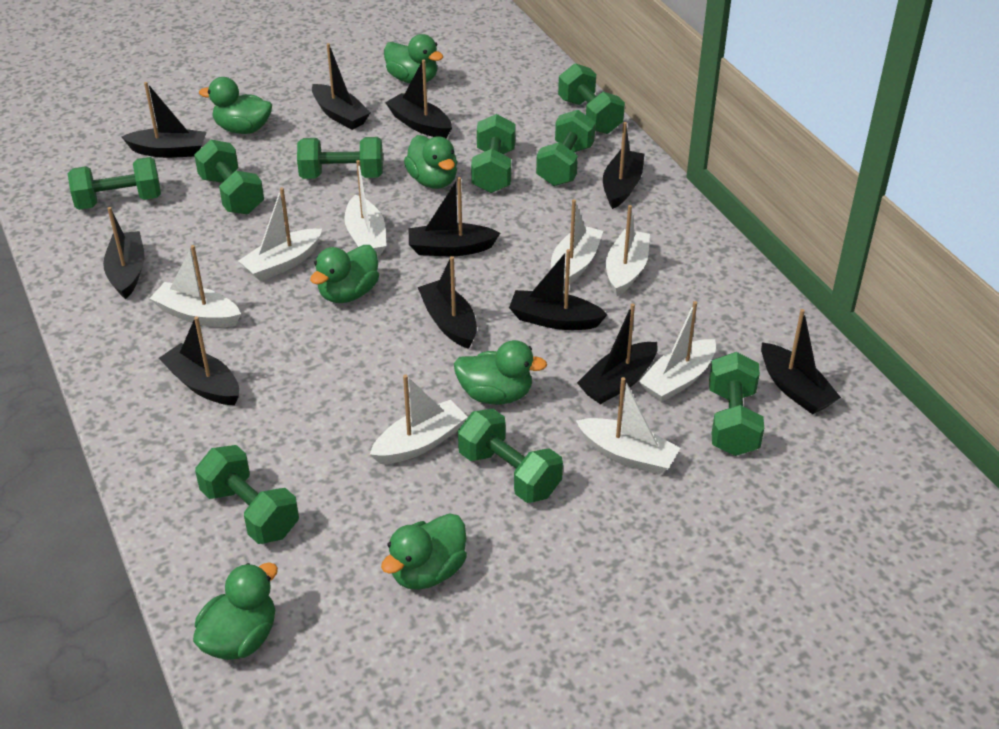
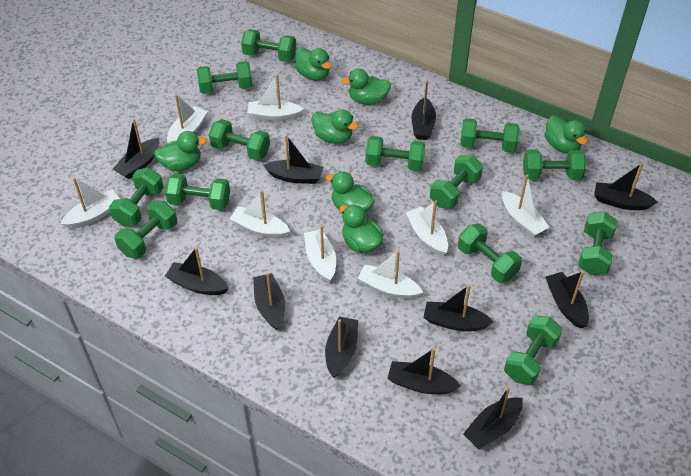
green dumbbell: [68,157,161,210] [194,140,264,215] [195,445,299,544] [297,137,383,179] [458,409,563,503] [471,114,515,193] [536,110,596,186] [558,63,625,134] [709,352,764,456] = 9 -> [109,168,164,227] [114,200,177,258] [165,173,230,210] [197,61,252,94] [209,119,270,161] [241,29,296,62] [365,136,425,171] [430,155,483,209] [458,223,522,283] [460,118,520,153] [504,315,562,385] [523,149,586,180] [578,211,618,275] = 13

